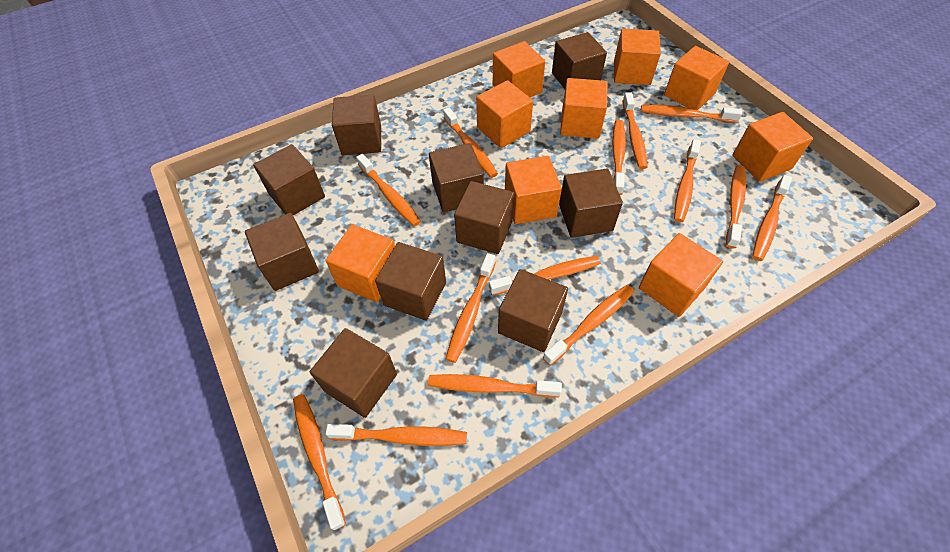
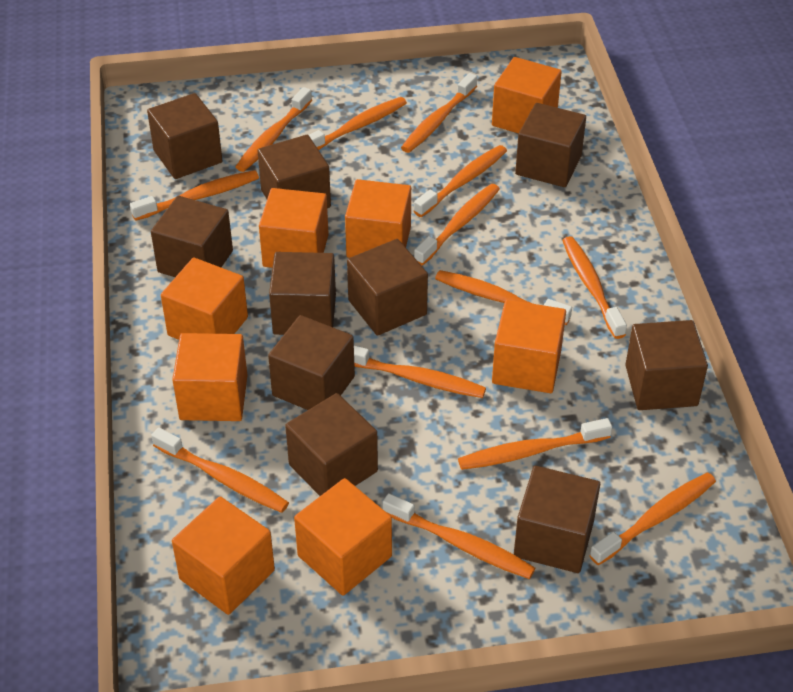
orange cube: [325,224,395,302] [476,80,533,148] [493,41,545,97] [505,156,562,224] [560,78,608,139] [614,28,661,85] [639,233,723,317] [664,46,729,110] [733,112,813,182] = 9 -> [161,258,248,340] [172,333,247,421] [172,496,275,615] [259,188,329,268] [294,478,392,596] [345,179,411,258] [492,57,562,134] [492,300,566,393] = 8
orange toothbrush: [293,394,346,531] [326,424,467,446] [356,154,421,226] [428,374,562,398] [443,108,498,178] [446,253,496,363] [489,256,601,295] [543,285,634,366] [612,120,626,195] [623,93,648,169] [641,105,742,123] [674,139,701,222] [726,165,746,248] [752,175,792,261] = 14 -> [130,170,259,221] [151,428,289,513] [235,87,312,172] [309,97,407,150] [354,346,486,398] [382,493,535,579] [401,73,477,153] [414,145,507,217] [414,184,500,266] [435,270,572,325] [458,418,612,470] [562,236,627,339] [589,472,716,565] = 13

